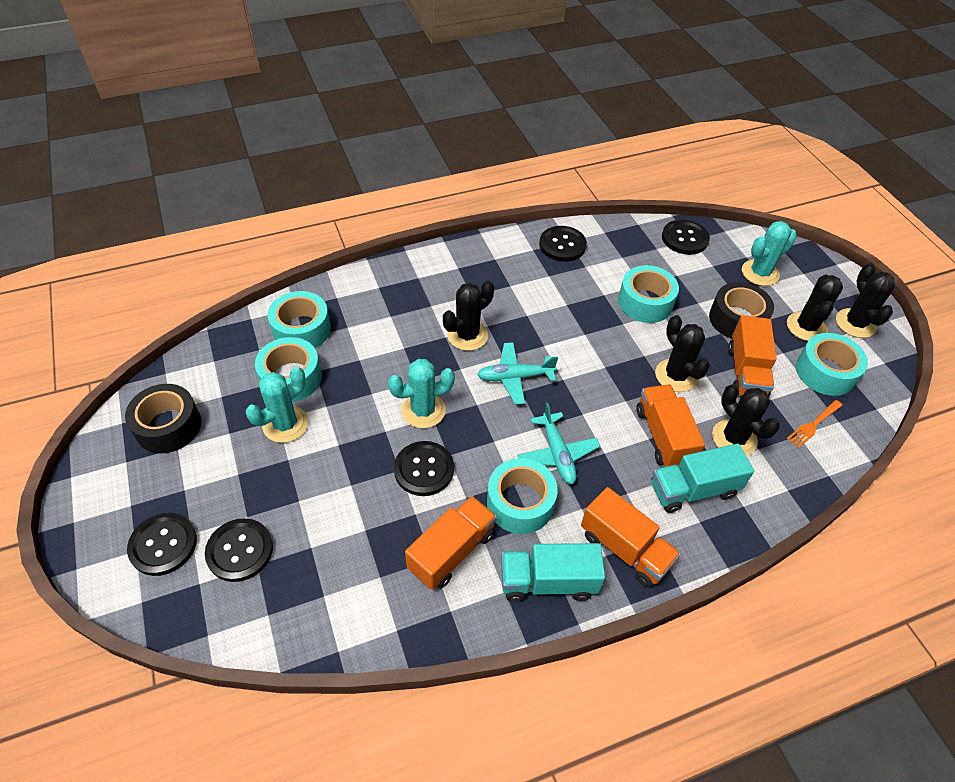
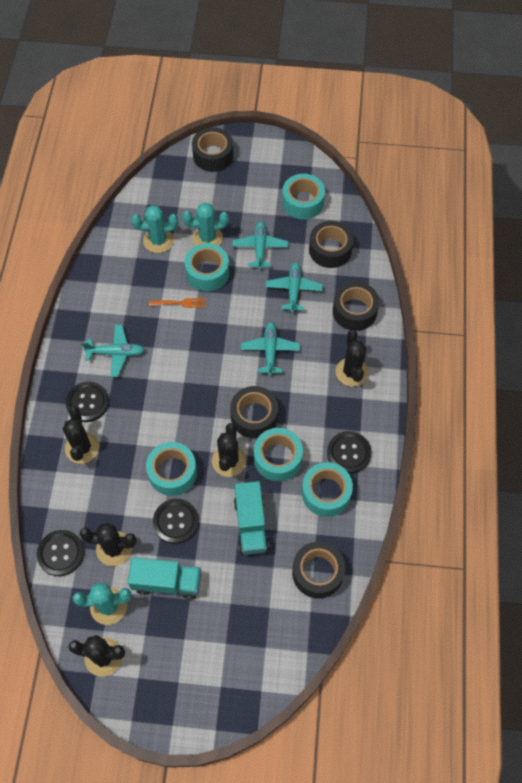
black button: [127,513,197,576] [205,518,273,582] [394,441,454,496] [539,226,587,262] [662,220,710,255] = 5 -> [37,530,84,576] [66,382,109,422] [153,499,199,544] [327,431,371,474] = 4
black tape: [125,384,201,453] [709,282,774,339] = 2 -> [192,127,234,172] [230,386,278,438] [292,541,345,599] [309,221,354,268] [333,282,379,331] = 5
orange truck: [405,496,497,590] [581,487,681,588] [636,385,705,467] [728,316,777,398] = 4 -> none = 0
turquoise plane: [477,342,558,405] [517,403,600,484] = 2 -> [82,324,145,377] [232,221,288,270] [241,322,300,376] [266,263,323,313] = 4

